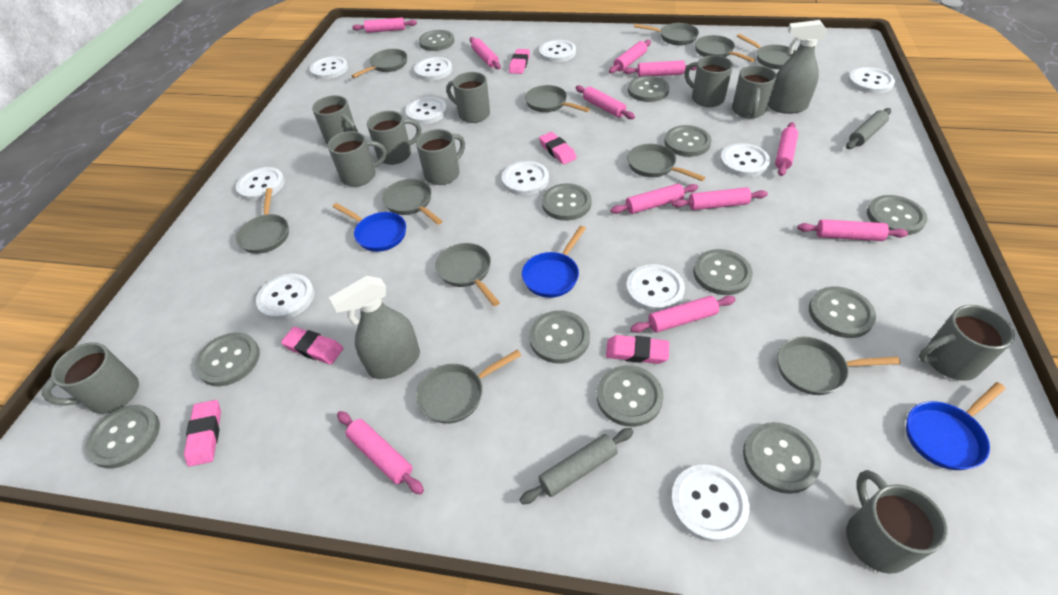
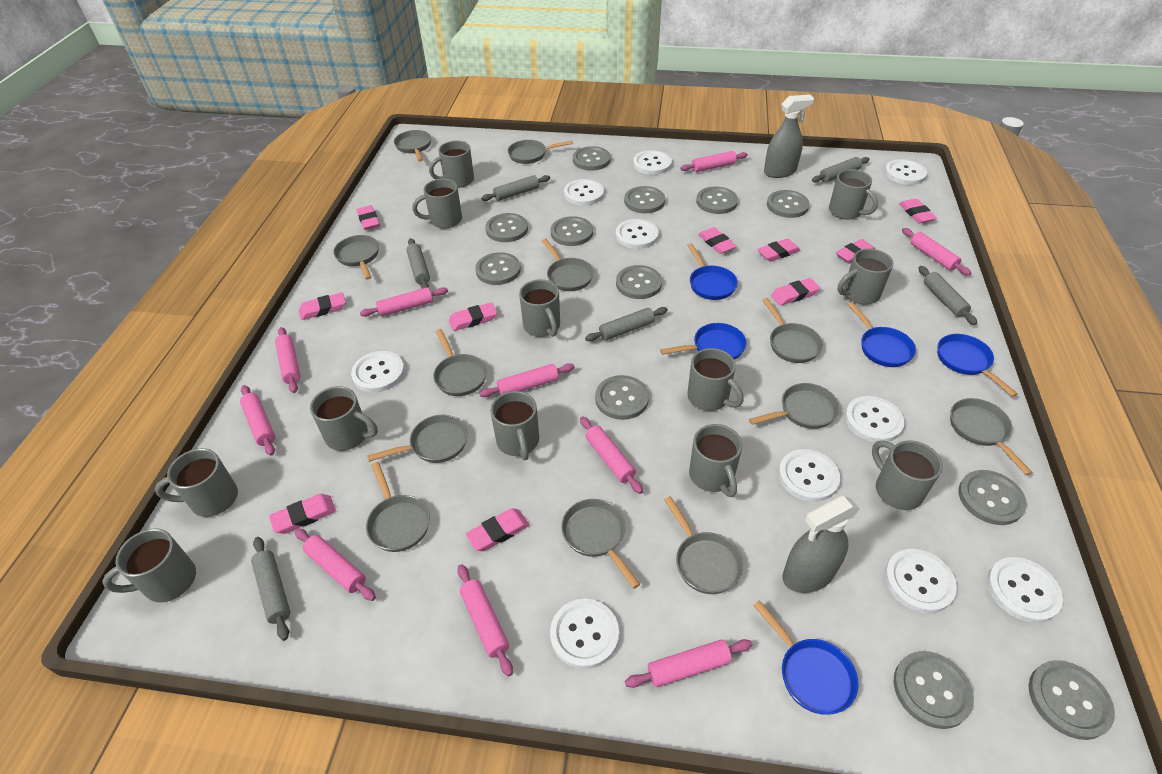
blue pan: [333,203,406,252] [522,226,586,298] [906,382,1006,470] = 3 -> [660,323,747,360] [687,243,738,300] [753,600,858,714] [847,302,916,367] [937,334,1018,397] = 5
grey mug: [42,342,139,414] [312,95,358,145] [328,131,387,187] [367,111,421,165] [416,129,465,185] [446,72,490,123] [685,55,733,107] [732,65,777,118] [846,470,948,574] [919,305,1015,381] = 10 -> [102,528,196,603] [155,448,238,517] [310,386,378,451] [412,179,462,229] [429,140,474,188] [490,391,539,460] [519,279,560,337] [687,348,744,411] [689,424,743,497] [829,169,878,220] [838,248,894,304] [872,441,943,510] = 12
grey pan: [236,188,289,254] [351,49,407,78] [382,179,443,225] [416,350,521,424] [435,243,500,306] [525,85,590,112] [627,144,705,181] [634,23,699,46] [695,35,755,62] [737,34,796,69] [777,337,901,395] = 11 -> [333,235,379,280] [366,462,430,552] [367,415,468,463] [394,130,431,162] [433,329,487,396] [508,140,573,164] [542,239,594,291] [561,499,640,589] [664,496,743,594] [749,383,839,429] [762,298,823,363] [950,398,1033,475] = 12
grey rolling pin: [520,428,634,504] [846,108,891,149] = 2 -> [251,537,290,641] [407,238,430,289] [481,175,550,201] [585,307,668,341] [812,157,869,183] [918,266,977,325] = 6
pink eraser: [184,400,221,467] [281,327,343,365] [509,49,530,74] [539,132,577,164] [606,335,669,364] = 5 -> [269,494,336,534] [299,292,346,320] [357,205,380,230] [449,302,497,331] [466,508,529,551] [698,227,737,254] [757,238,800,262] [771,278,820,306] [836,239,875,264] [899,199,937,223] = 10
pink rolling pin: [337,411,424,495] [352,17,417,33] [470,37,501,69] [576,85,635,119] [609,40,651,73] [611,184,698,214] [623,60,697,77] [630,296,736,333] [672,187,768,210] [775,122,798,176] [797,219,908,241] = 11 -> [240,385,275,456] [275,327,300,393] [295,529,376,601] [360,287,448,317] [457,564,513,676] [480,363,575,397] [580,416,643,494] [625,639,753,688] [680,151,748,172] [902,228,971,276] = 10
white button: [236,167,285,201] [256,274,315,320] [310,56,348,79] [406,97,447,124] [414,57,452,81] [502,161,549,195] [539,40,576,62] [626,264,685,312] [671,465,749,542] [720,143,770,177] [848,67,895,94] = 11 -> [351,351,404,392] [550,599,619,669] [564,179,604,206] [616,219,659,249] [633,150,672,175] [779,449,840,502] [845,396,904,443] [885,159,927,185] [885,549,957,613] [987,557,1063,623] = 10

